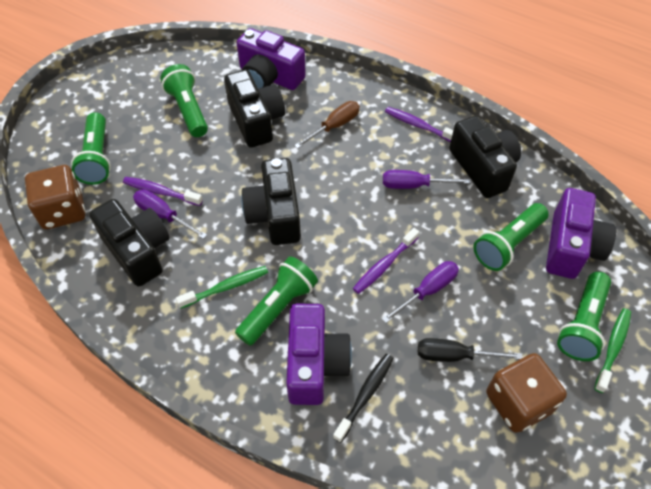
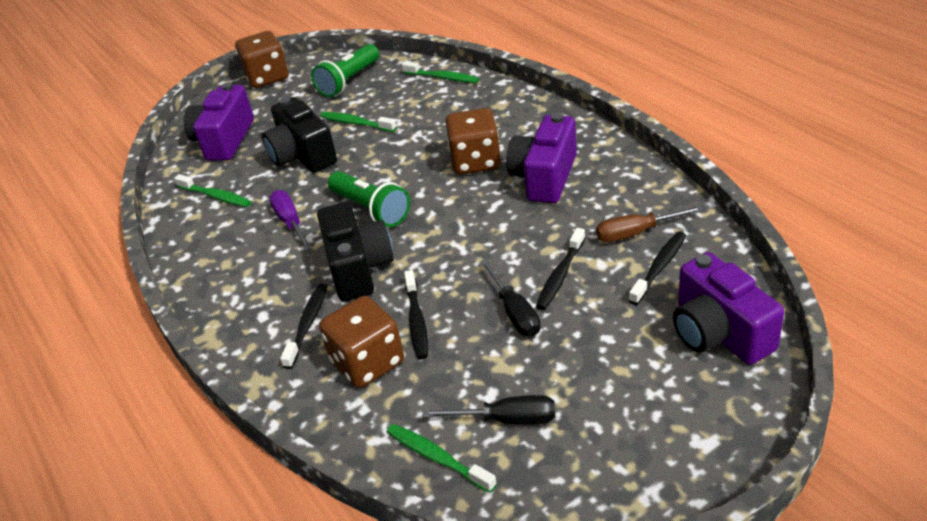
black camera: [89,199,169,287] [224,70,285,148] [241,158,301,245] [449,116,521,198] = 4 -> [262,97,337,173] [317,202,394,301] = 2
black screwdriver: [418,338,523,362] = 1 -> [422,395,555,425] [480,259,541,336] = 2
black toothbrush: [333,354,394,443] = 1 -> [280,284,328,369] [404,270,428,359] [536,228,585,310] [629,232,686,305] = 4
brown dice: [25,165,85,229] [486,353,567,433] = 2 -> [235,31,288,88] [319,296,404,388] [445,108,501,174] = 3
green flashlight: [71,112,111,185] [160,64,208,137] [235,256,318,346] [473,203,549,271] [557,272,611,361] = 5 -> [311,44,379,97] [328,171,410,227] = 2
green toothbrush: [176,266,268,309] [594,308,631,393] = 2 -> [174,174,251,207] [320,112,397,132] [387,424,497,493] [402,61,479,83] = 4
purple screwdriver: [133,190,207,239] [382,261,459,323] [383,170,471,189] = 3 -> [269,190,312,250] = 1
purple toothbrush: [123,177,203,206] [353,228,419,294] [385,107,453,142] = 3 -> none = 0

